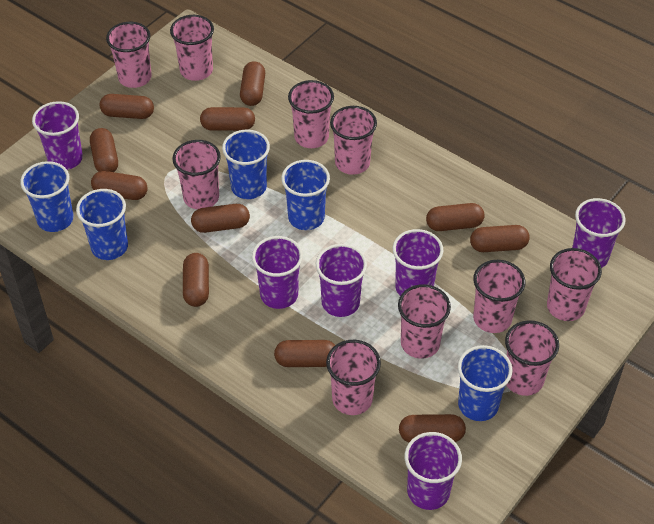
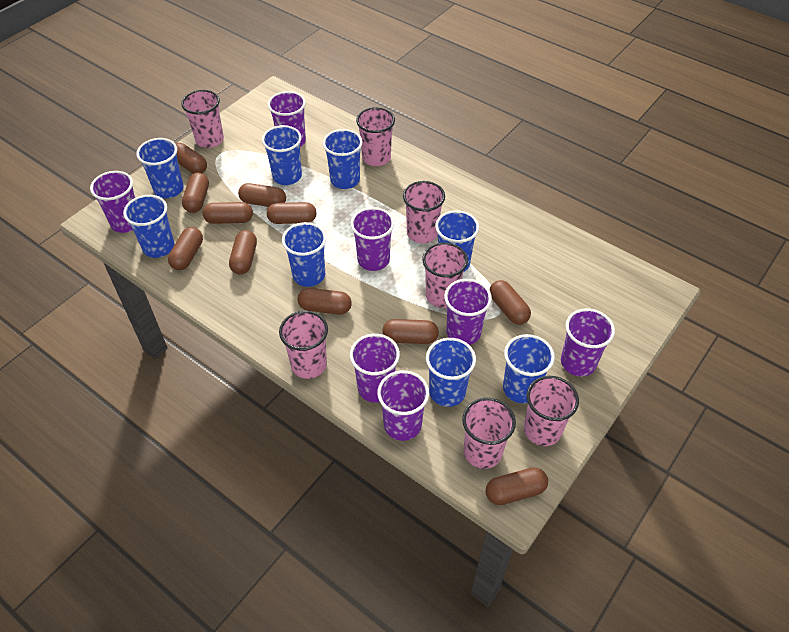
blue cup: [20,161,74,232] [76,189,128,260] [222,130,270,199] [281,160,330,230] [458,345,513,421] = 5 -> [123,195,175,258] [136,138,184,198] [262,125,302,185] [282,222,326,287] [323,129,363,189] [426,338,476,407] [435,210,479,272] [503,334,555,403] = 8
pink cup: [106,22,152,88] [170,15,214,81] [173,140,221,209] [288,80,334,148] [326,340,381,415] [330,106,377,175] [398,284,451,359] [473,260,525,333] [505,320,559,396] [547,248,602,321] = 10 -> [181,90,224,148] [279,311,328,379] [356,107,395,166] [403,181,445,243] [422,243,468,308] [462,397,516,469] [524,376,579,446] = 7
purple cup: [32,101,83,170] [252,236,303,309] [316,244,367,317] [393,229,443,296] [405,432,462,510] [572,198,626,268] = 6 -> [90,171,135,233] [268,91,306,147] [350,334,400,403] [351,207,394,271] [377,370,429,441] [444,279,492,345] [561,309,615,376] = 7

